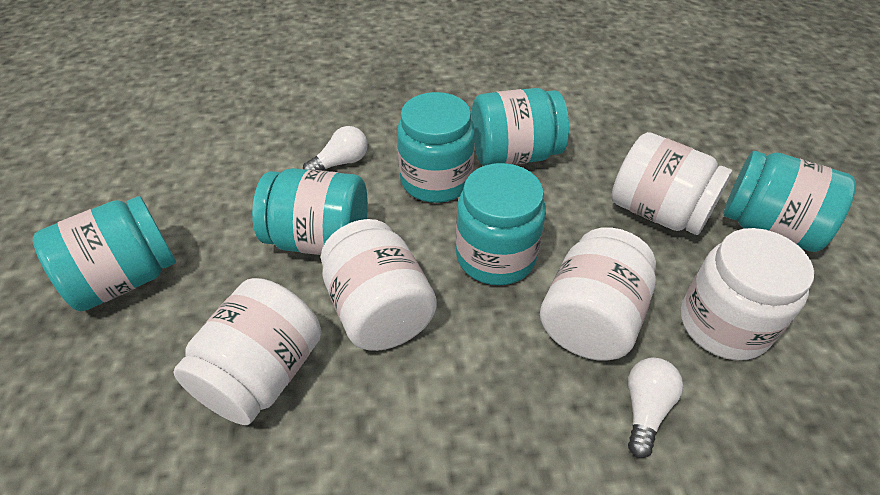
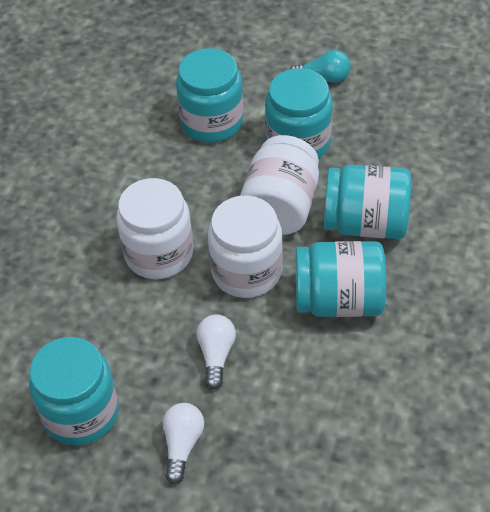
turquoise jar: [33,196,176,311] [252,168,368,255] [397,92,475,203] [456,163,546,285] [471,88,569,166] [724,151,856,252] = 6 -> [29,337,119,445] [176,48,244,143] [265,68,333,159] [296,241,386,317] [324,165,411,239] = 5
turquoise light bulb: none = 0 -> [290,50,351,83] = 1
white jar: [173,278,321,425] [321,219,437,351] [540,227,656,361] [612,132,732,235] [681,228,814,360] = 5 -> [116,178,193,279] [208,195,283,298] [240,135,319,235] = 3

